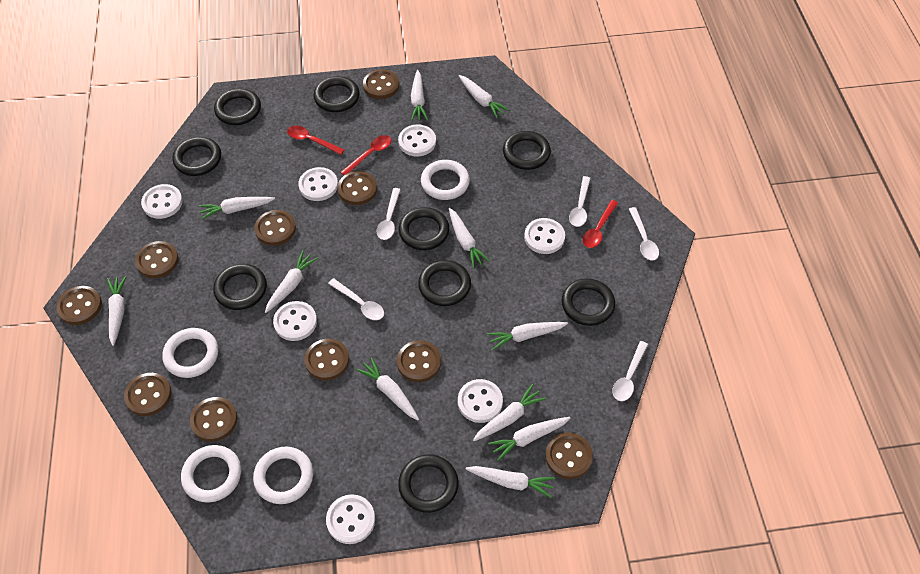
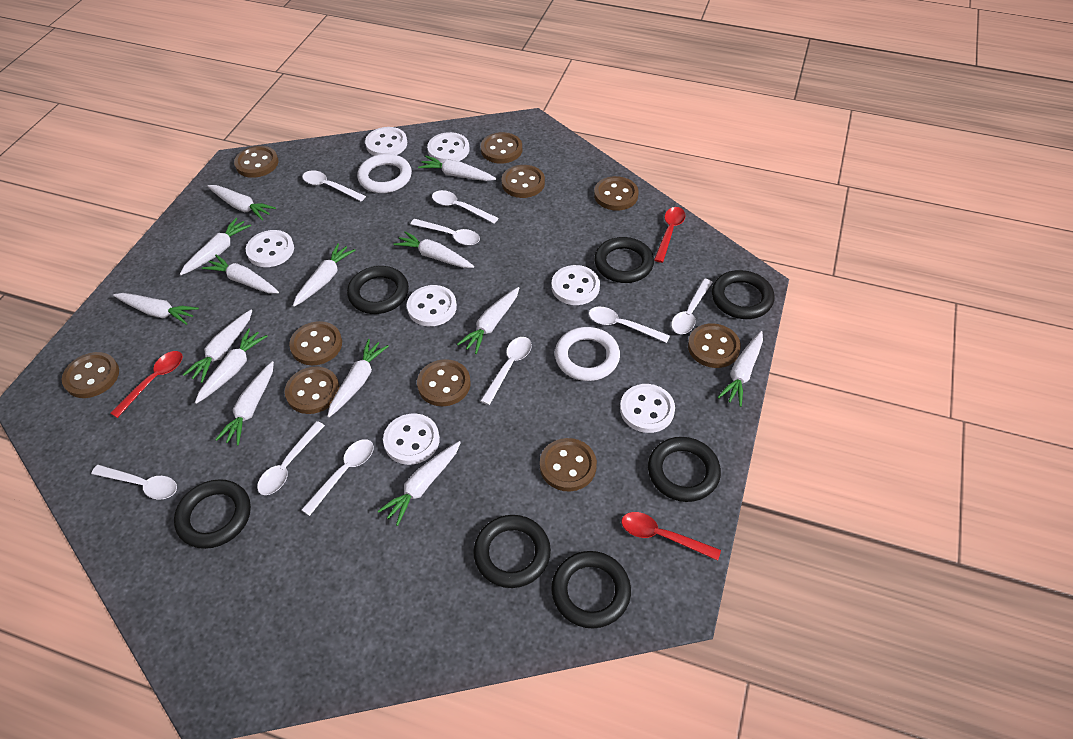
black ring: [173,137,221,176] [213,264,267,310] [214,89,261,125] [314,76,360,112] [398,454,459,513] [399,207,449,250] [418,260,471,306] [503,131,551,170] [562,278,615,326] = 9 -> [174,479,251,549] [347,266,409,314] [473,515,551,588] [551,551,631,628] [594,237,654,283] [648,437,721,502] [712,270,775,319] = 7
white carrot: [107,276,127,346] [199,197,275,220] [265,251,318,313] [356,357,419,420] [411,70,428,121] [449,208,490,268] [459,75,509,118] [466,466,555,498] [473,384,546,441] [487,322,568,350] [488,417,570,461] = 11 -> [113,293,199,325] [180,218,251,275] [183,310,252,383] [195,328,268,404] [202,255,279,293] [207,185,276,221] [215,361,274,446] [293,243,355,307] [327,339,389,418] [378,441,461,526] [394,231,474,268] [418,156,496,181] [457,287,519,354] [718,331,763,407] = 14
white ring: [162,328,218,378] [181,445,241,503] [253,447,313,504] [421,160,470,200] = 4 -> [357,154,412,193] [555,327,620,381] = 2
white spoon: [328,278,384,320] [377,188,401,240] [569,176,591,227] [613,341,648,401] [629,207,659,260] = 5 -> [91,465,177,499] [257,421,325,495] [302,170,366,201] [302,439,374,516] [410,219,480,245] [432,190,498,224] [481,337,532,405] [589,307,670,343] [671,278,712,334] = 9

